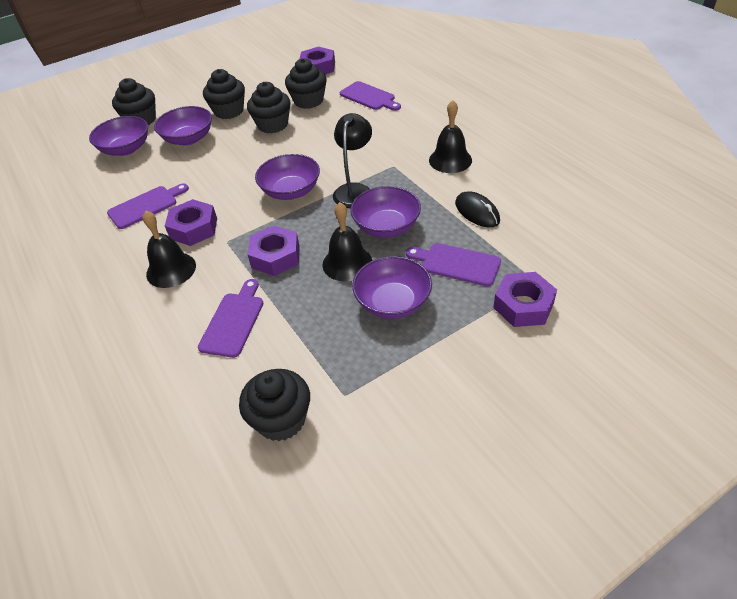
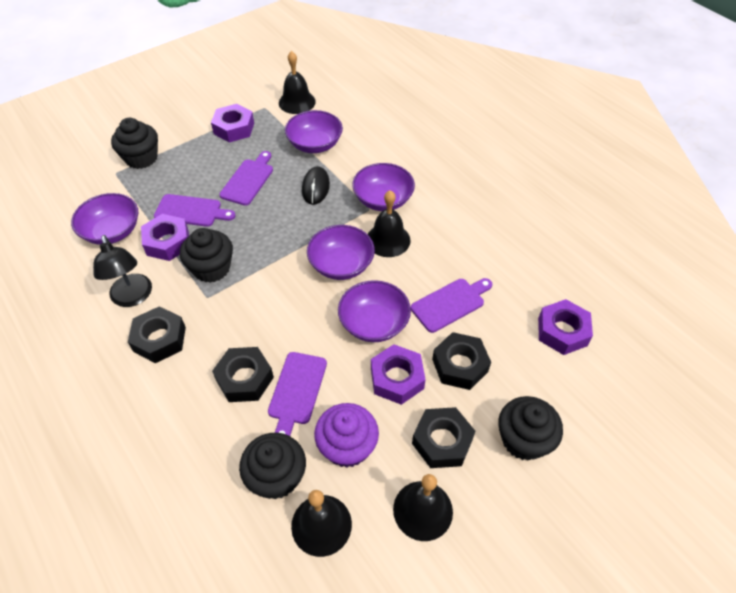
black bell: [143,211,196,288] [322,202,372,281] [429,100,472,173] = 3 -> [279,51,316,114] [291,490,352,557] [368,190,411,257] [393,474,453,541] = 4
black cupcake: [112,78,156,125] [203,69,245,119] [239,369,310,441] [247,82,290,133] [285,58,327,109] = 5 -> [111,118,158,169] [180,228,233,283] [239,433,306,499] [498,396,563,460] = 4
black nut: none = 0 -> [128,306,186,363] [212,347,274,402] [412,407,475,468] [432,332,491,390] = 4
purple cupcake: none = 0 -> [314,403,379,468] = 1

